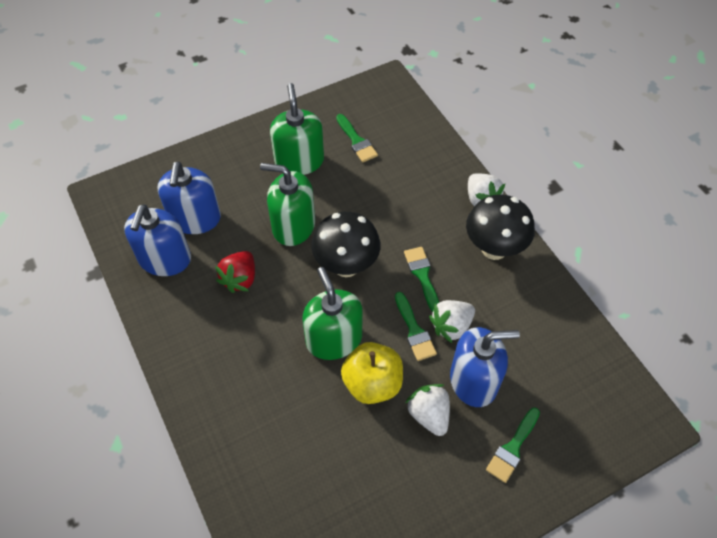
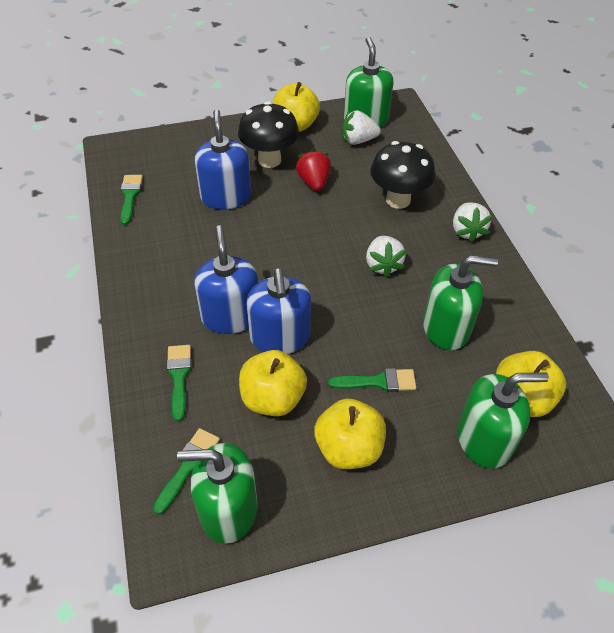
green soap dispenser: [260,163,315,246] [270,83,324,175] [302,267,363,360] = 3 -> [177,443,258,544] [344,37,393,127] [423,255,498,350] [457,373,549,468] = 4
yellow apple: [341,342,403,404] = 1 -> [239,350,307,416] [273,82,320,132] [314,399,386,469] [496,351,566,417] = 4

